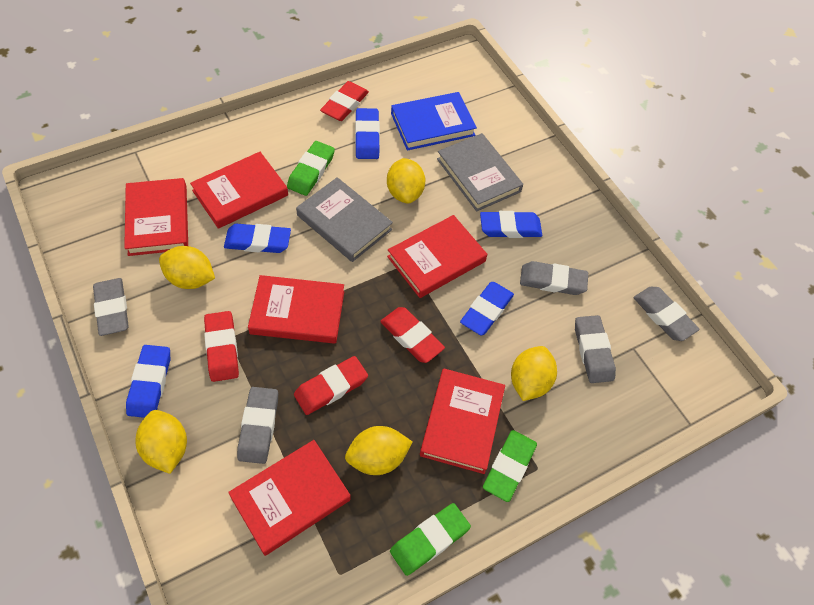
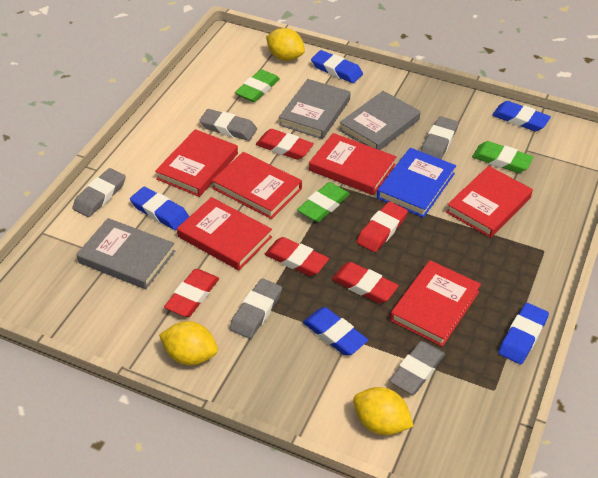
grey book: [296,177,393,262] [437,133,523,212] = 2 -> [76,218,175,289] [279,79,351,139] [339,91,421,150] = 3
red eraser: [204,311,239,382] [294,356,368,415] [320,81,369,121] [380,307,445,363] = 4 -> [164,269,219,317] [256,129,314,160] [265,237,329,276] [332,262,399,303] [357,201,408,252] = 5
yellow lemon: [135,410,187,474] [159,246,215,289] [345,426,412,475] [387,158,425,204] [511,346,557,401] = 5 -> [159,321,218,365] [266,28,305,61] [353,387,414,435] = 3

